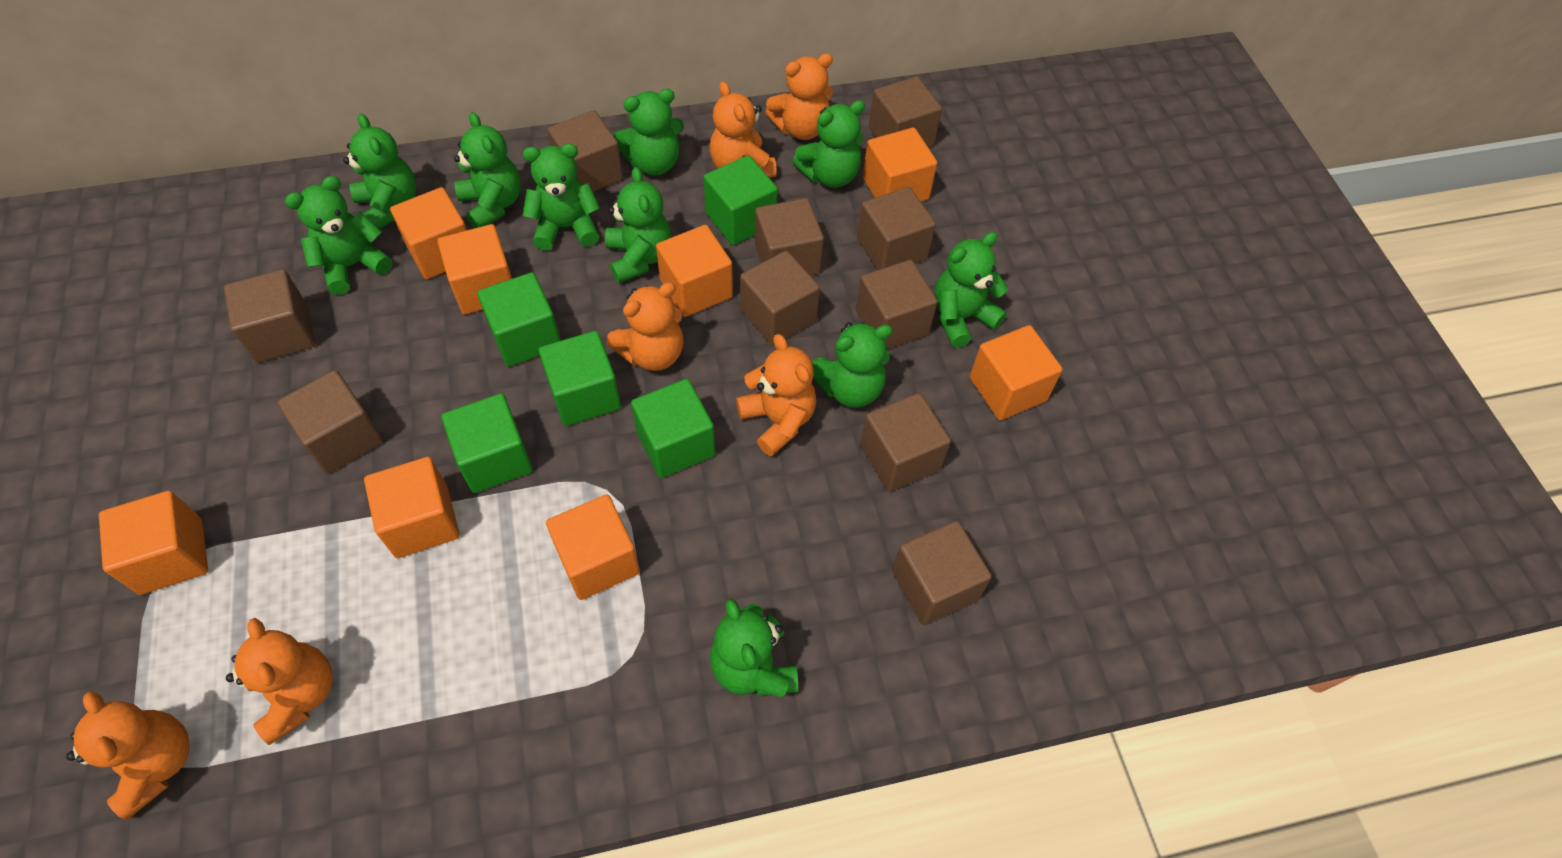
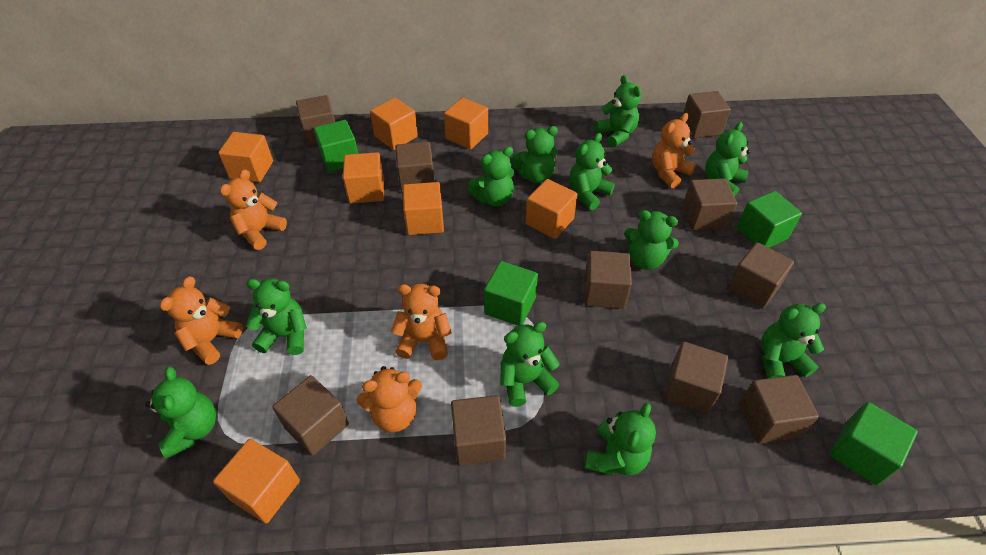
green cube: [441,393,533,493] [477,272,561,367] [539,331,621,426] [631,379,715,478] [703,155,778,245] = 5 -> [314,120,358,172] [484,261,538,326] [737,191,802,248] [830,402,918,485] = 4
green teddy bear: [285,176,392,295] [343,114,417,229] [454,112,521,228] [523,143,600,251] [605,167,671,283] [614,89,684,176] [710,599,798,697] [792,100,865,188] [812,322,893,408] [934,232,1008,348] = 10 -> [145,366,216,458] [246,278,307,355] [468,147,514,207] [500,322,560,407] [512,126,558,183] [570,133,615,210] [585,403,656,475] [595,75,641,147] [624,210,679,270] [705,122,751,197] [762,303,826,378] = 11
orange cube: [99,491,208,595] [364,457,460,558] [390,187,467,279] [437,224,512,314] [546,494,640,600] [656,225,733,317] [863,128,937,201] [970,325,1062,420] = 8 -> [213,439,300,524] [218,132,273,182] [343,152,384,203] [370,98,418,150] [403,182,444,235] [444,98,488,149] [526,179,578,239] = 7
orange teddy bear: [66,691,190,820] [226,618,333,745] [607,282,683,371] [710,81,777,177] [736,334,816,457] [765,53,833,140] = 6 -> [160,276,243,365] [220,169,287,250] [356,366,422,433] [391,284,452,360] [652,113,696,188] = 5

